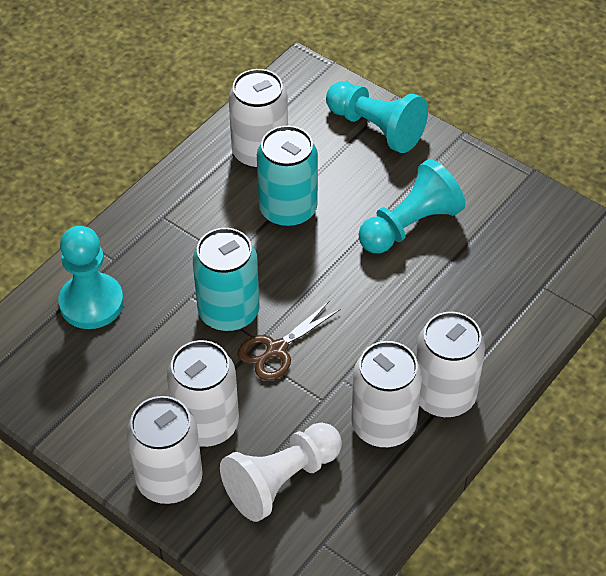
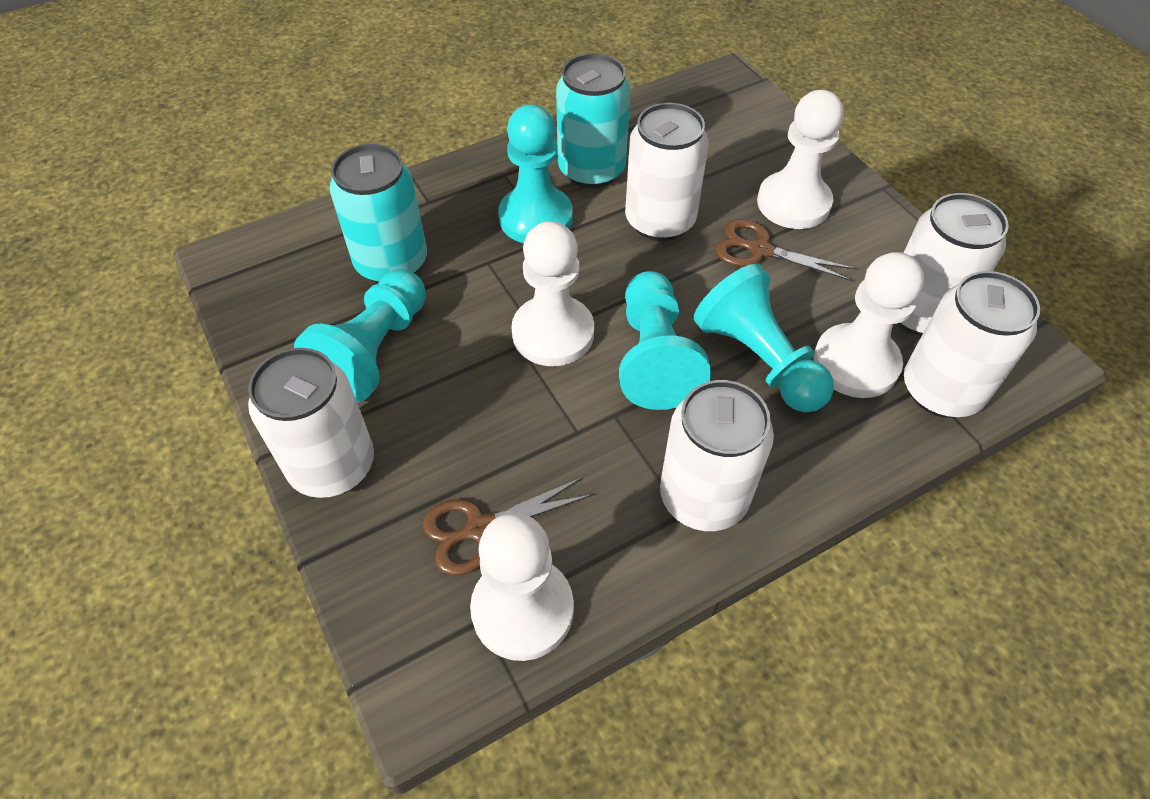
brown scissors: [238,301,340,381] = 1 -> [423,477,593,575] [715,219,855,281] = 2
turquoise pawn: [59,226,124,329] [326,81,428,153] [359,159,465,253] = 3 -> [294,269,426,402] [498,104,573,243] [619,271,711,410] [694,264,834,413] = 4
white pawn: [220,422,342,522] = 1 -> [470,513,574,661] [512,221,594,366] [757,90,844,229] [813,252,924,398] = 4

